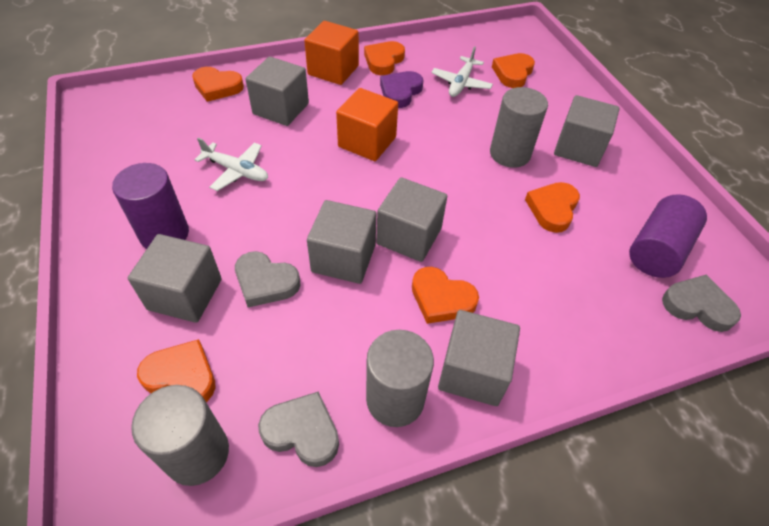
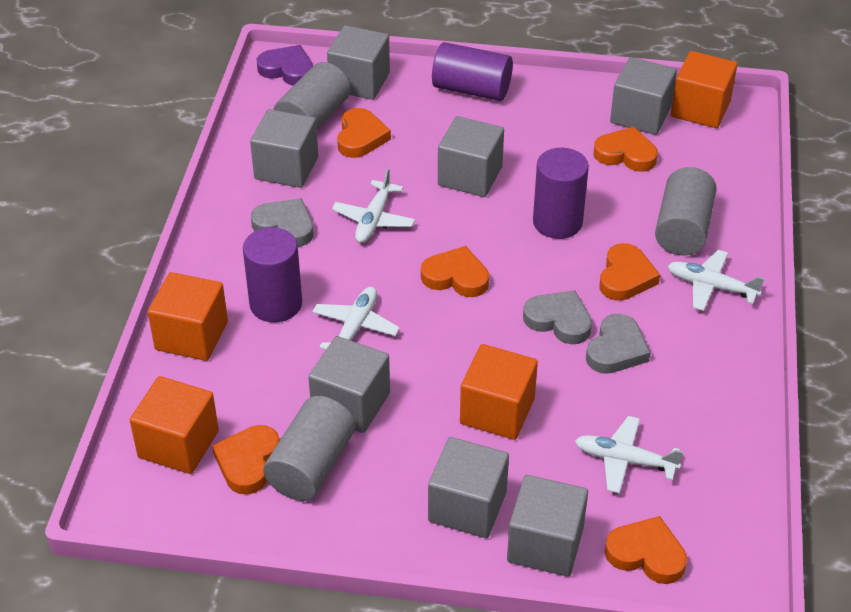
grey cube: [128,234,222,323] [245,57,309,126] [307,200,376,284] [376,177,447,262] [438,310,520,406] [554,95,620,167] = 6 -> [250,109,318,188] [308,336,390,433] [327,25,390,100] [428,437,509,538] [438,116,504,197] [507,475,588,577] [610,57,677,135] = 7
orange cube: [304,21,359,85] [336,88,398,161] = 2 -> [130,376,219,474] [148,272,228,361] [460,344,538,440] [671,51,737,128] = 4
purple cylinder: [112,163,189,249] [629,194,707,278] = 2 -> [243,227,302,322] [432,42,513,101] [533,148,589,239] = 3
white plane: [194,138,268,191] [431,46,493,97] = 2 -> [312,287,400,350] [332,168,415,243] [575,416,683,493] [668,250,765,311] = 4

